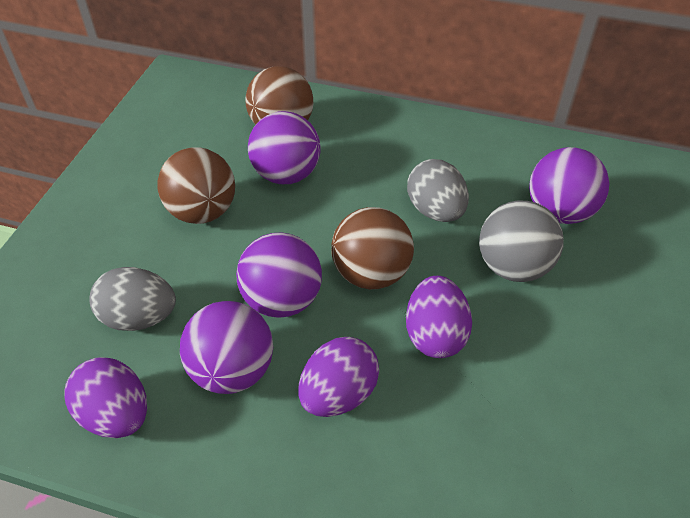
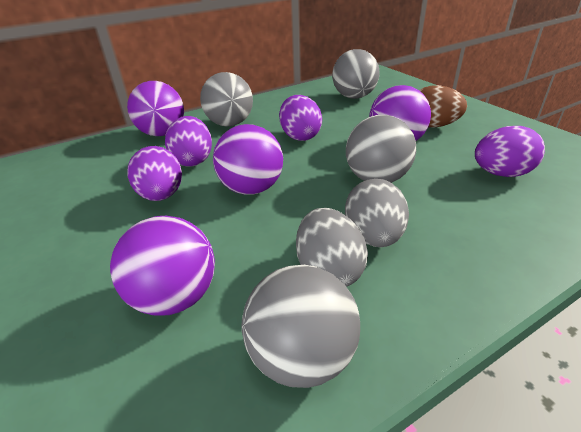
brown ball: [157,147,235,224] [245,66,313,125] [331,207,414,289] = 3 -> none = 0
brown egg: none = 0 -> [419,85,467,127] = 1
grey ball: [479,201,564,282] = 1 -> [200,72,253,126] [242,265,360,388] [332,49,379,99] [346,115,416,183] = 4
purple egg: [65,357,147,438] [298,337,379,417] [406,276,472,358] = 3 -> [128,146,182,201] [165,116,212,167] [279,95,322,141] [475,126,545,177] = 4

